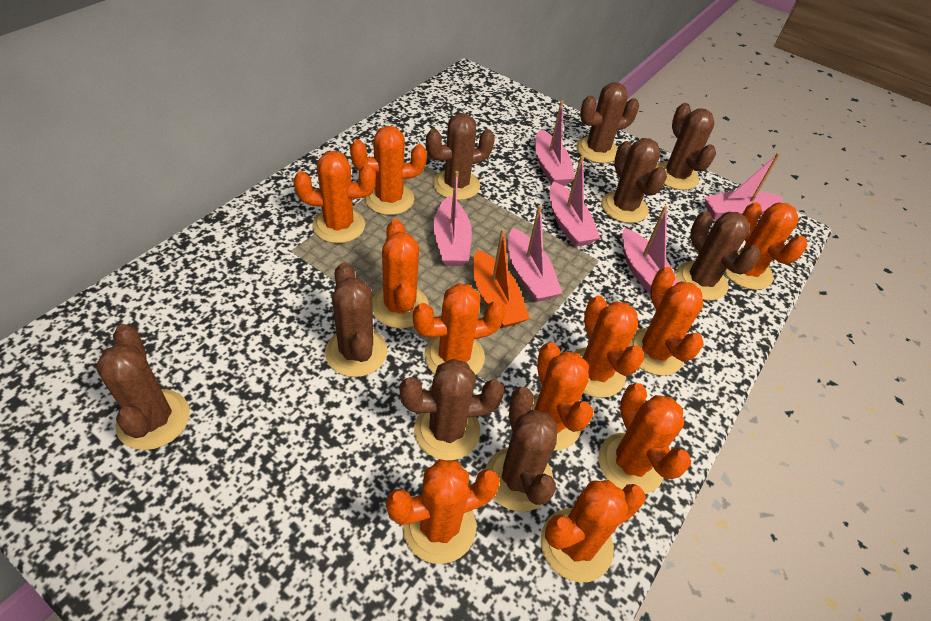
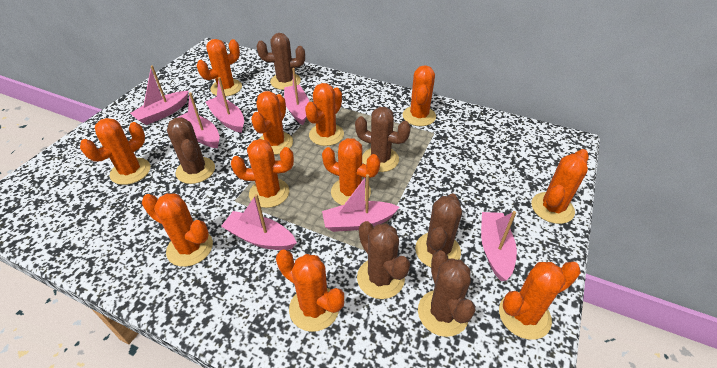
brown cactus: [96,324,190,450] [325,262,387,377] [400,359,504,460] [426,113,495,200] [486,387,558,512] [576,82,639,163] [601,138,667,223] [655,103,716,190] [676,212,761,301] = 9 -> [167,117,215,184] [257,33,305,90] [355,107,411,172] [357,221,410,299] [415,194,462,267] [418,251,476,337] = 6
orange boat: [473,229,530,328] = 1 -> none = 0
pink boat: [433,171,472,266] [508,205,562,302] [535,101,575,186] [550,156,600,247] [622,206,679,295] [704,153,783,221] = 6 -> [130,65,189,125] [177,92,220,148] [206,77,244,133] [221,194,297,250] [284,68,309,125] [322,174,399,232] [481,211,517,281] = 7

